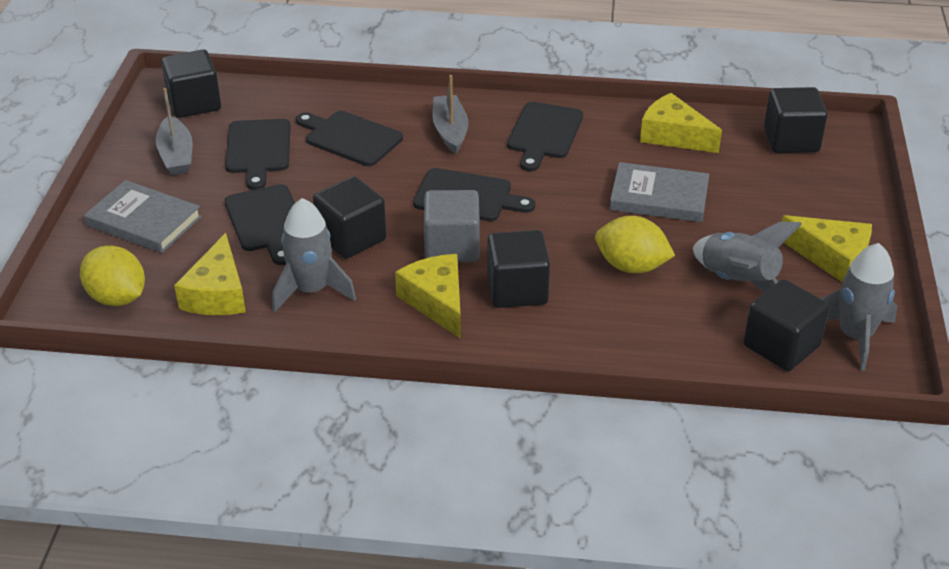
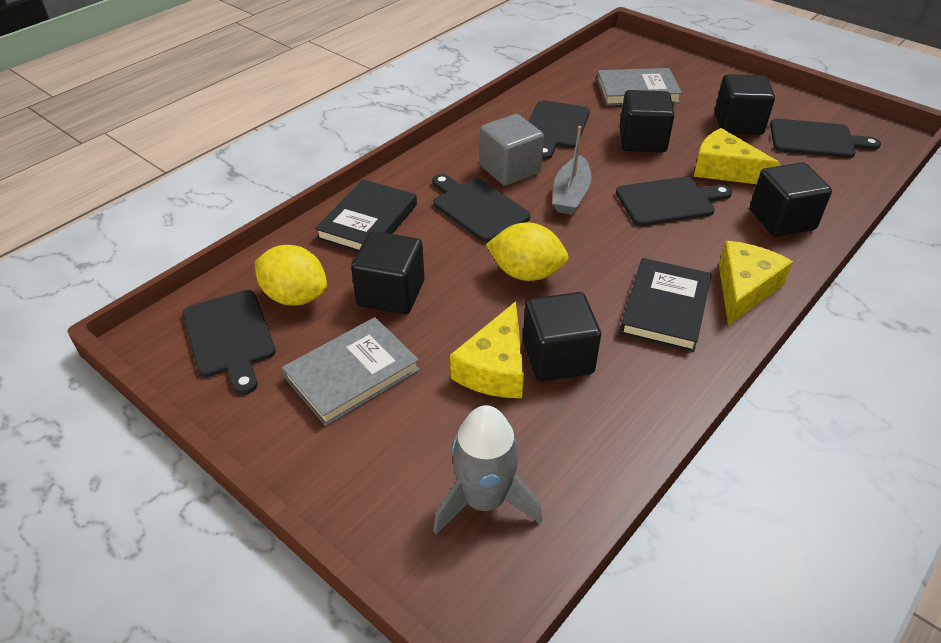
black book: none = 0 -> [315,179,417,252] [620,258,712,352] = 2
grey boat: [156,88,193,175] [432,75,468,154] = 2 -> [552,126,591,215] = 1
grey rocket: [272,198,356,313] [693,222,802,293] [821,243,897,371] = 3 -> [433,405,542,535] = 1
yellow cheese: [174,233,246,315] [395,254,461,339] [640,93,722,153] [782,215,872,283] = 4 -> [450,301,524,398] [694,128,780,184] [719,241,793,326] = 3

